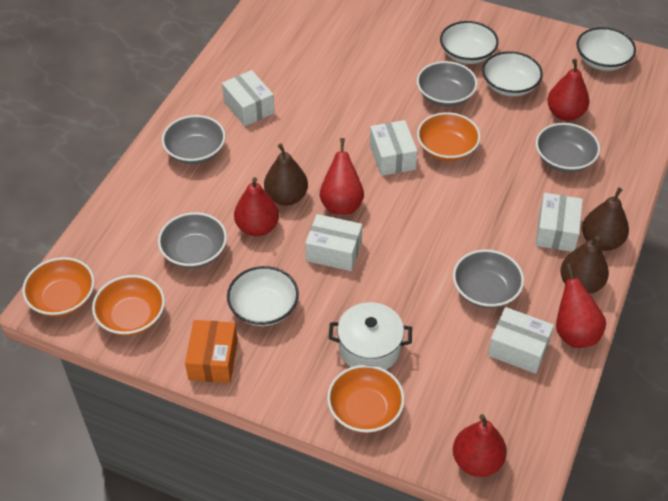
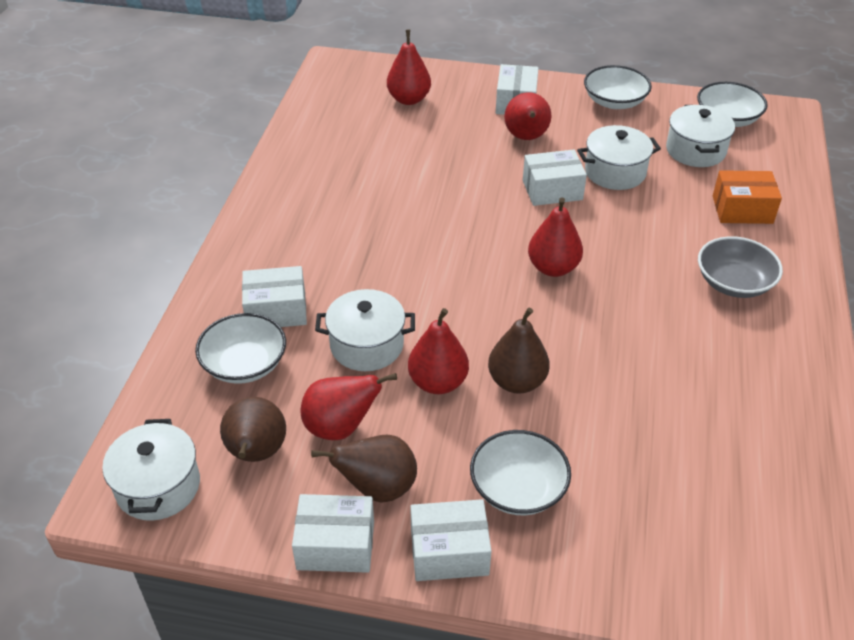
grey bowl: [158,212,227,268] [162,115,226,164] [417,61,477,107] [453,250,524,308] [536,123,600,173] = 5 -> [698,236,783,298] = 1
orange bowl: [22,257,95,317] [92,275,165,336] [327,365,405,433] [417,112,481,161] = 4 -> none = 0
white pot: [329,302,412,370] = 1 -> [102,419,200,521] [315,289,415,371] [577,125,661,190] [666,105,735,167] = 4

